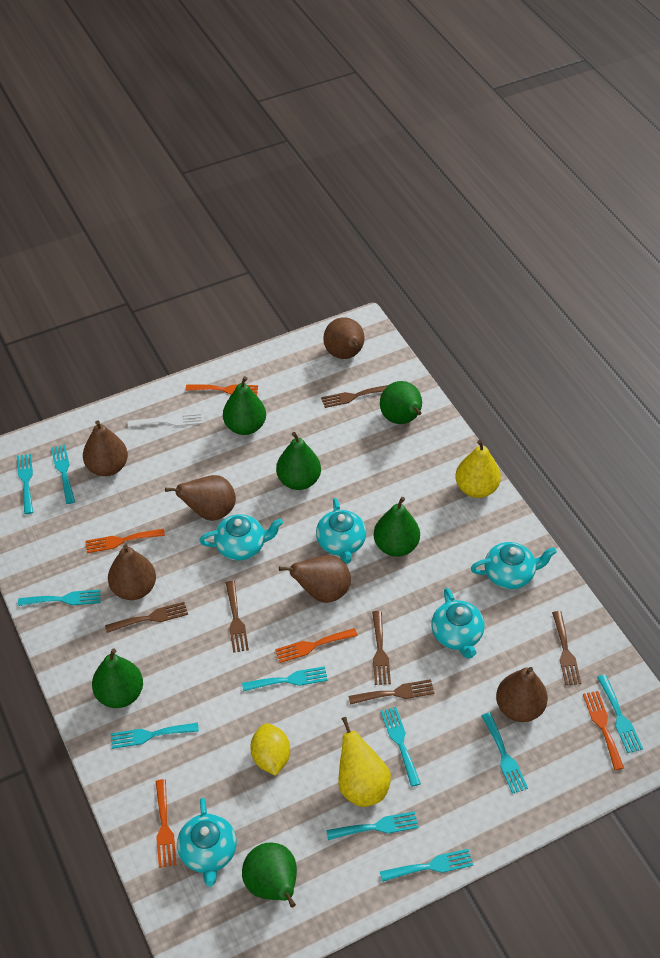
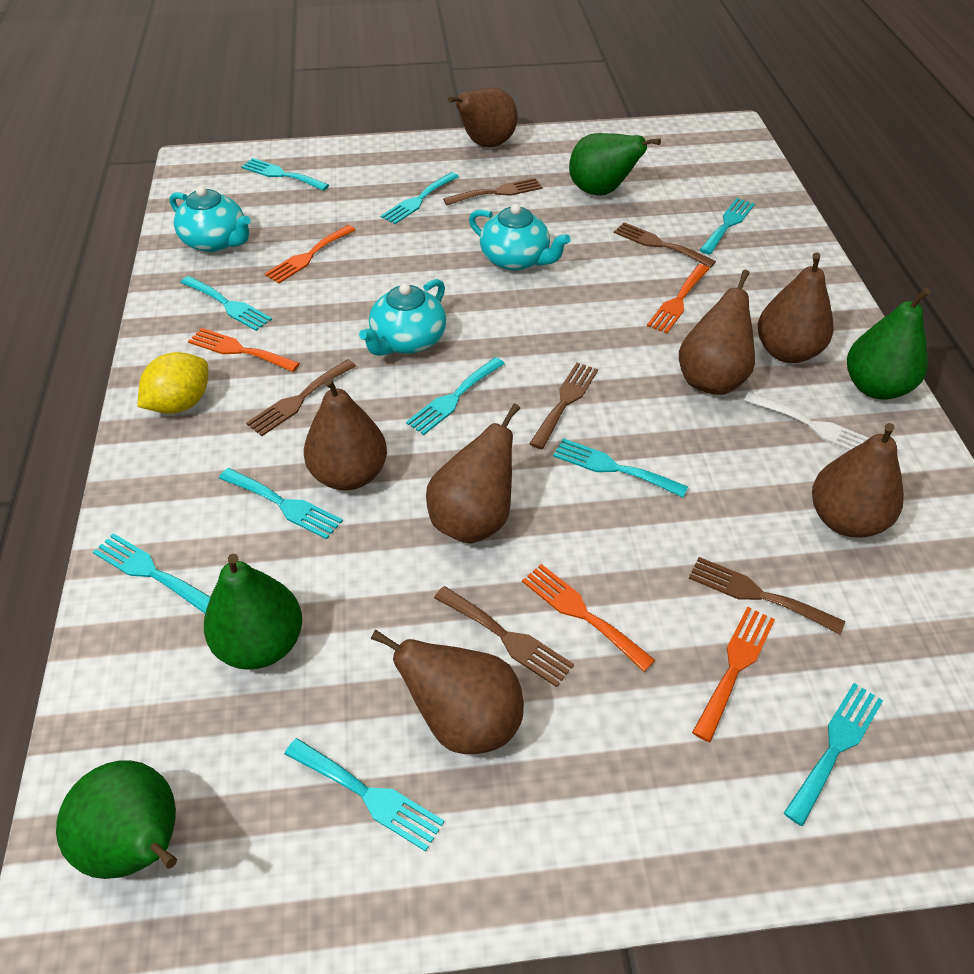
brown pear: [83,420,128,476] [108,544,156,600] [165,475,236,521] [279,555,351,603] [323,317,365,359] [496,667,548,722] = 6 -> [304,378,387,490] [371,630,524,754] [426,403,520,543] [448,88,517,147] [679,270,755,395] [758,252,833,363] [812,423,904,538] = 7
green pear: [92,649,143,708] [223,376,266,435] [242,842,297,908] [276,432,321,490] [374,497,420,557] [380,381,422,424] = 6 -> [56,760,177,879] [204,554,302,670] [569,133,661,195] [847,288,931,400] = 4
turquoise teapot: [177,798,237,887] [199,514,283,560] [316,498,366,564] [431,588,484,659] [471,542,557,589] = 5 -> [170,186,251,252] [359,279,446,356] [469,204,571,271] = 3
yellow pear: [338,717,391,807] [455,440,501,498] = 2 -> none = 0

